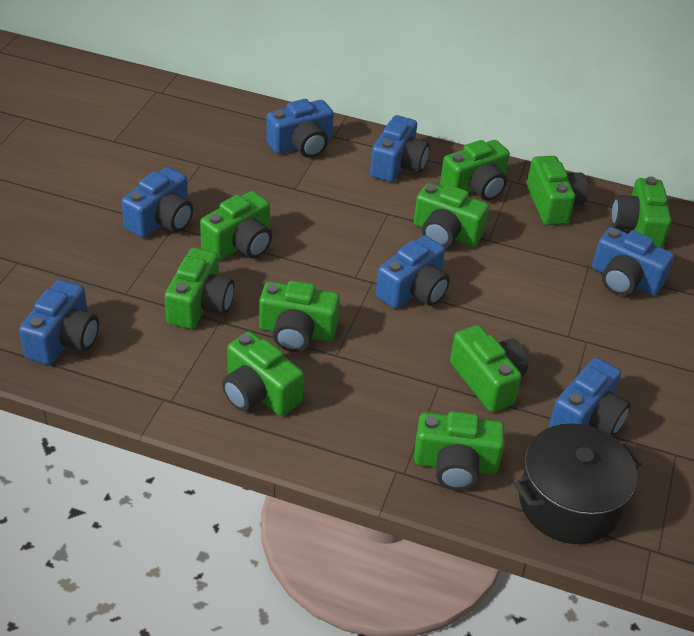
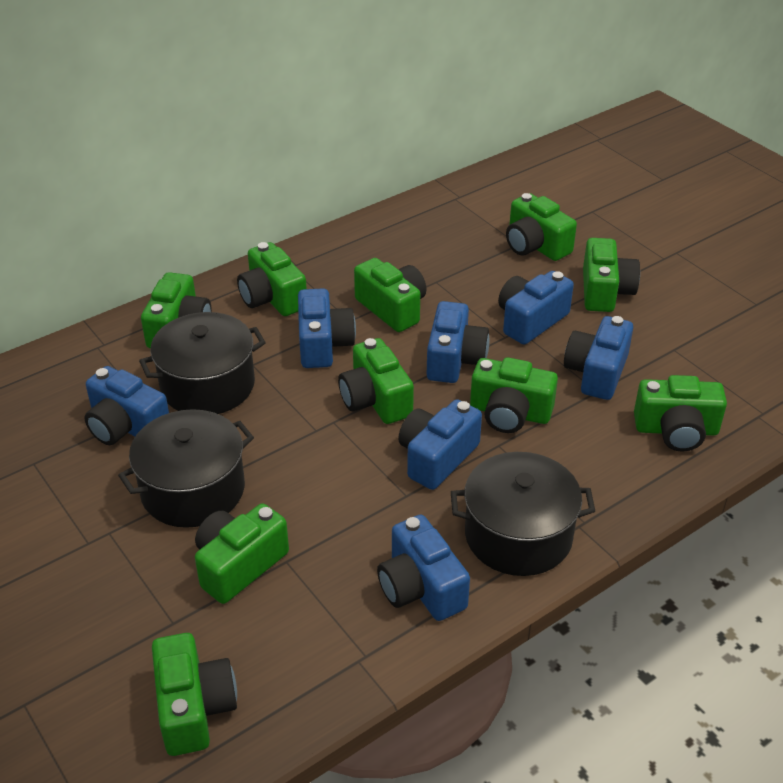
black pot: [514,423,643,544] = 1 -> [118,409,254,528] [139,312,266,414] [451,452,595,576] = 3

